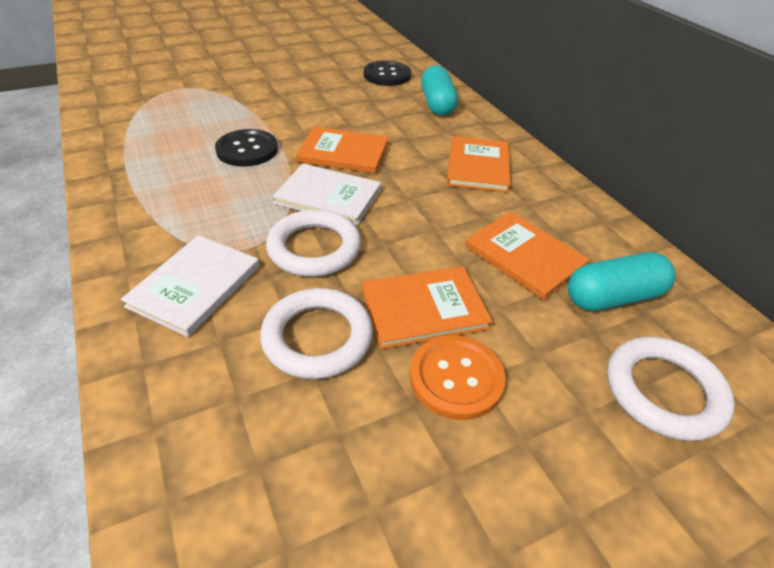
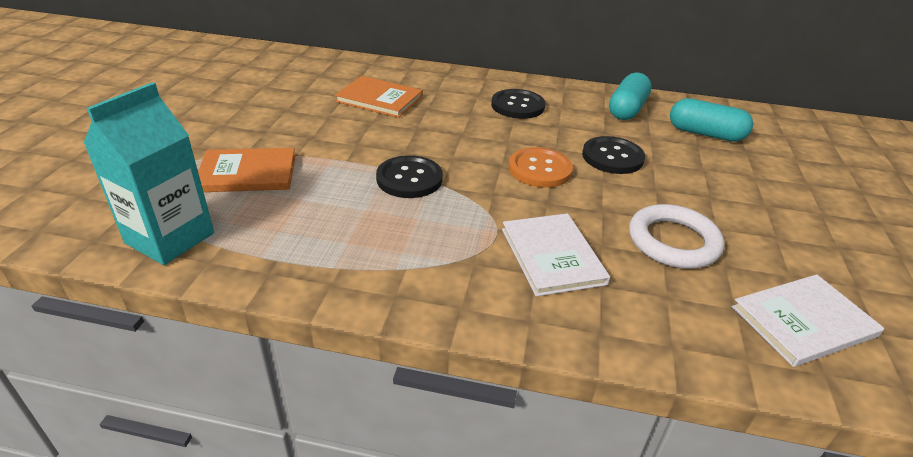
black button: [215,129,278,167] [364,61,411,86] = 2 -> [376,155,443,198] [491,89,545,119] [582,136,645,174] = 3
orange book: [296,126,389,174] [362,266,493,349] [447,136,510,193] [465,212,590,300] = 4 -> [198,148,296,192] [335,76,423,118] = 2
turquoise carton: none = 0 -> [83,82,214,265] = 1
white ring: [260,288,373,379] [266,209,361,277] [607,337,735,441] = 3 -> [629,204,724,269] = 1

